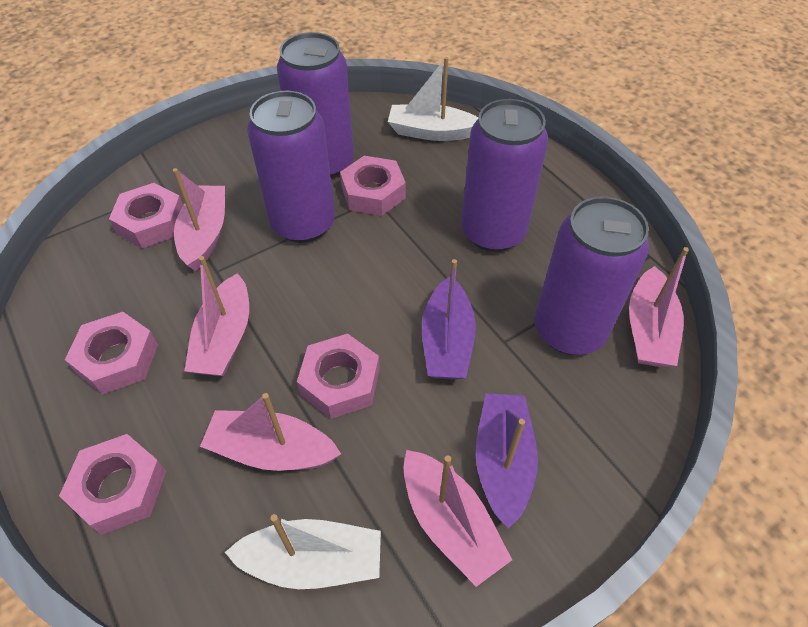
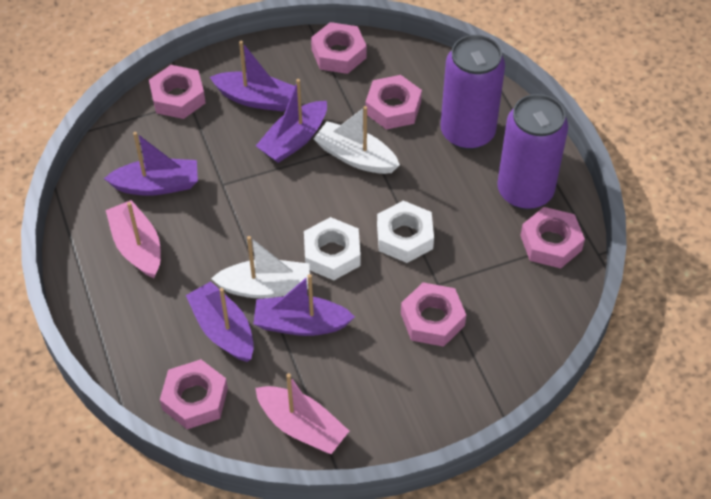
pink boat: [173,168,225,271] [184,256,249,376] [200,393,341,471] [403,450,512,587] [629,247,689,367] = 5 -> [106,200,161,278] [255,373,349,454] = 2
pink nut: [59,434,166,535] [65,312,158,394] [109,183,183,248] [297,334,380,419] [340,156,406,216] = 5 -> [149,65,206,119] [160,359,228,429] [311,22,367,74] [365,75,422,130] [401,282,466,347] [520,207,585,268] = 6
purple boat: [422,259,476,379] [476,393,538,529] = 2 -> [104,132,198,196] [186,281,254,362] [210,41,295,112] [253,274,355,336] [256,79,327,163] = 5
purple can: [247,91,335,243] [277,32,354,178] [461,99,548,252] [535,197,649,355] = 4 -> [441,35,505,150] [497,94,568,210] = 2
white nut: none = 0 -> [304,217,361,280] [377,201,434,263] = 2

